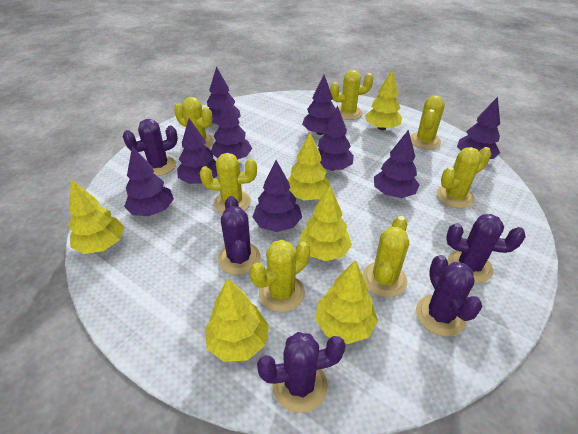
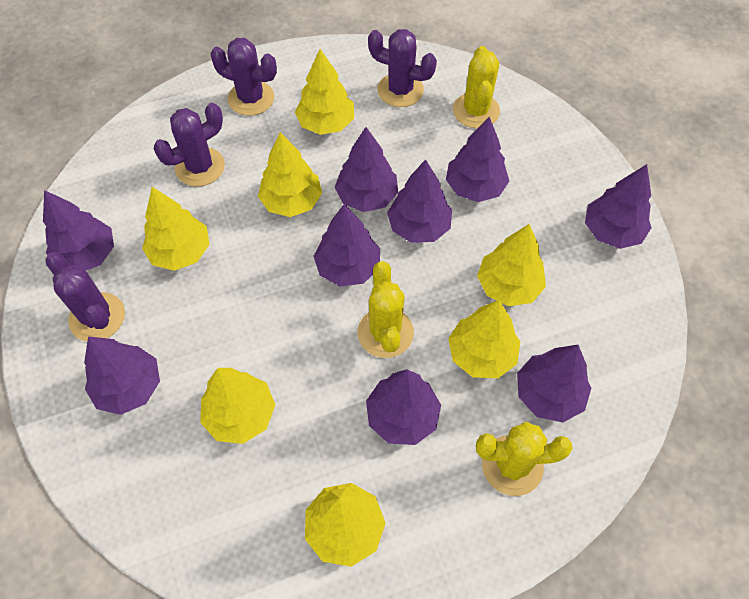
purple cactus: [122,119,178,176] [218,196,261,275] [257,332,346,413] [416,255,482,337] [446,214,526,283] = 5 -> [45,252,125,341] [154,103,225,186] [211,38,277,116] [368,29,437,107] = 4
yellow cactus: [174,97,214,148] [200,153,257,213] [250,240,310,312] [330,70,373,120] [362,216,409,297] [410,95,445,150] [436,147,491,208] = 7 -> [358,261,414,358] [453,46,500,128] [476,422,573,496] = 3
yellow tree: [68,179,124,254] [205,278,269,362] [288,133,330,201] [299,186,352,261] [315,260,378,344] [365,70,402,130] = 6 -> [142,187,210,271] [200,368,275,444] [258,132,322,217] [295,49,354,135] [305,483,386,567] [448,300,520,378] [477,224,546,306] = 7

